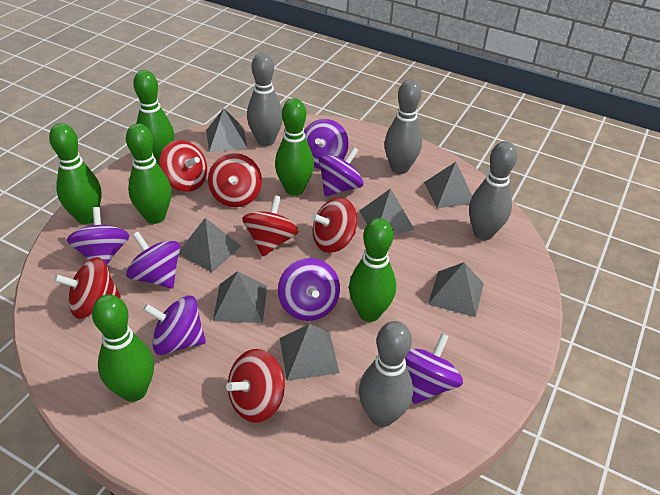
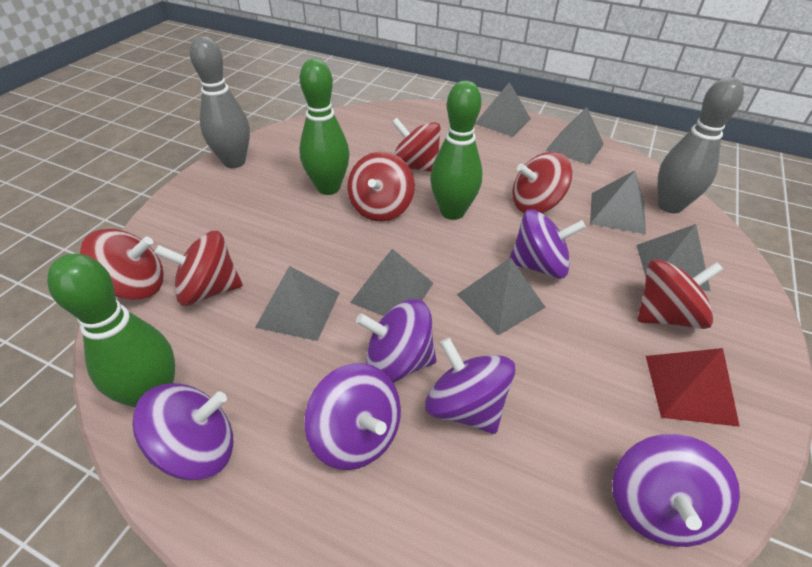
green bowling pin: [49,123,102,224] [92,294,154,402] [126,123,171,224] [133,70,174,165] [275,98,314,196] [349,218,396,322] = 6 -> [47,254,175,408] [299,59,349,195] [430,80,483,220] = 3
grey bowling pin: [247,53,283,146] [359,321,413,427] [384,79,422,174] [469,141,517,240] = 4 -> [190,36,250,168] [658,77,744,214] = 2
purple spinning top: [67,207,129,266] [126,232,180,289] [143,296,206,355] [278,258,340,321] [304,119,349,169] [319,147,364,196] [405,333,463,404] = 7 -> [132,383,234,480] [304,363,401,470] [356,299,437,383] [425,338,515,434] [510,209,586,279] [612,434,740,547] = 6
red pyramid: none = 0 -> [646,348,740,427] = 1

